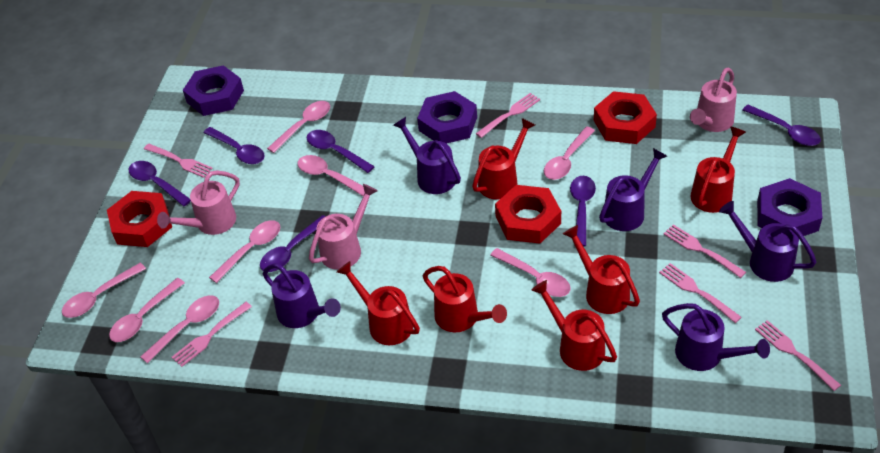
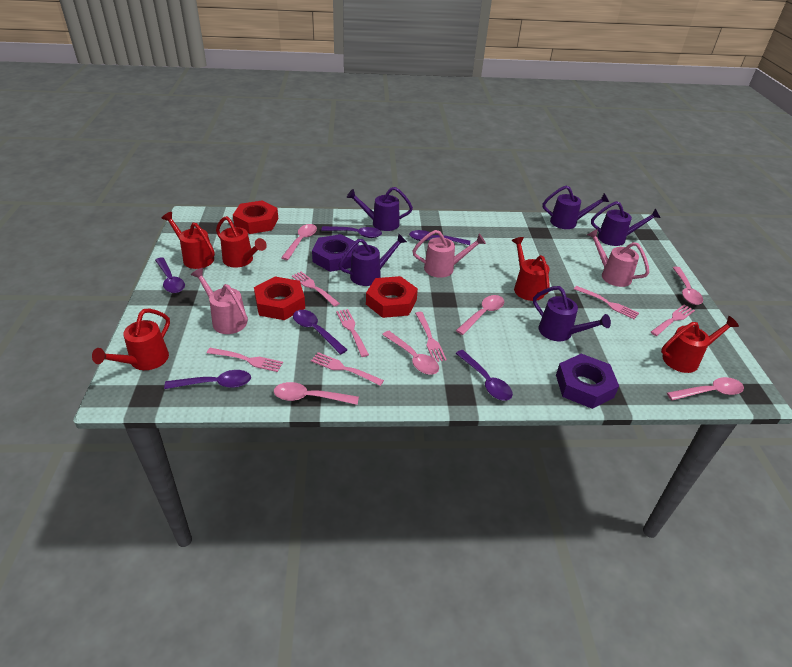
pink fork: [144,144,213,178] [172,302,252,367] [476,93,540,138] [659,263,742,323] [664,224,746,278] [755,320,841,391] = 6 -> [207,348,283,372] [292,272,340,307] [311,352,384,386] [336,309,369,357] [415,312,447,362] [574,286,639,319] [651,304,695,336] = 7
pink spoon: [62,263,146,318] [109,278,185,342] [140,295,219,364] [209,220,280,283] [267,101,330,153] [297,155,365,196] [490,248,570,297] [544,127,595,180] = 8 -> [274,382,359,405] [281,224,317,260] [382,331,439,375] [456,295,504,335] [667,377,744,400] [672,267,703,305] = 6
purple nut: [183,65,244,116] [417,91,477,144] [757,178,822,236] = 3 -> [312,234,359,272] [556,354,619,409] = 2
red watering can: [337,261,420,345] [423,266,507,332] [472,118,535,200] [532,280,617,371] [563,225,640,314] [691,127,746,213] = 6 -> [92,308,170,370] [161,212,215,269] [216,216,267,267] [512,237,550,301] [661,316,739,373] = 5

